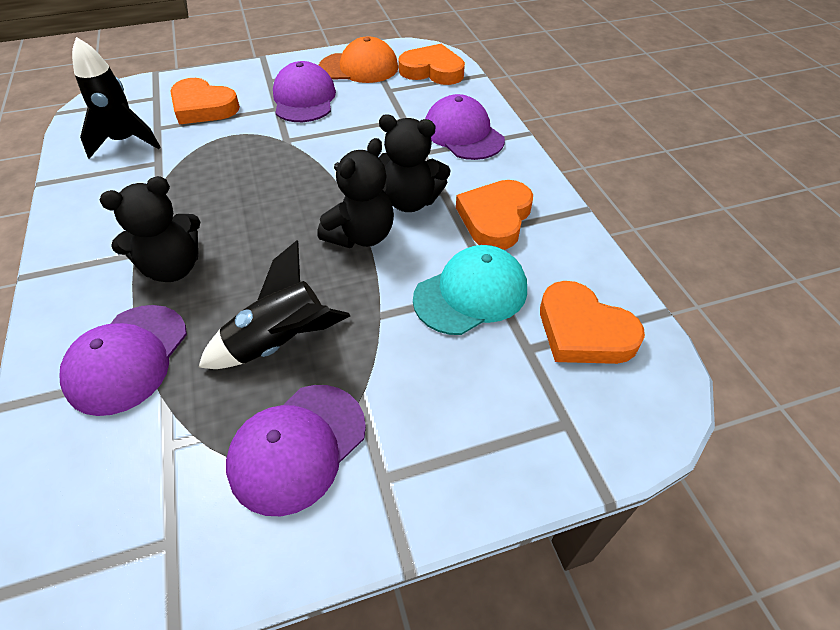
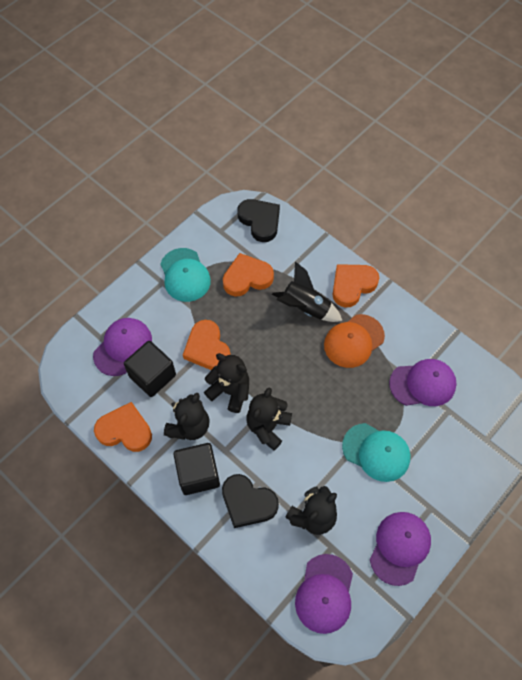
black cube: none = 0 -> [124,341,176,397] [173,443,220,495] = 2
black heart: none = 0 -> [222,474,279,528] [238,199,280,242] = 2
black rocket: [72,37,161,159] [199,240,350,369] = 2 -> [272,261,342,322] = 1
black teddy bear: [100,176,200,282] [317,138,394,248] [379,114,451,212] = 3 -> [164,393,209,440] [204,353,249,413] [246,387,292,450] [285,486,337,535] = 4
turquoise cap: [413,245,527,335] = 1 -> [161,248,211,302] [342,423,410,482] = 2

